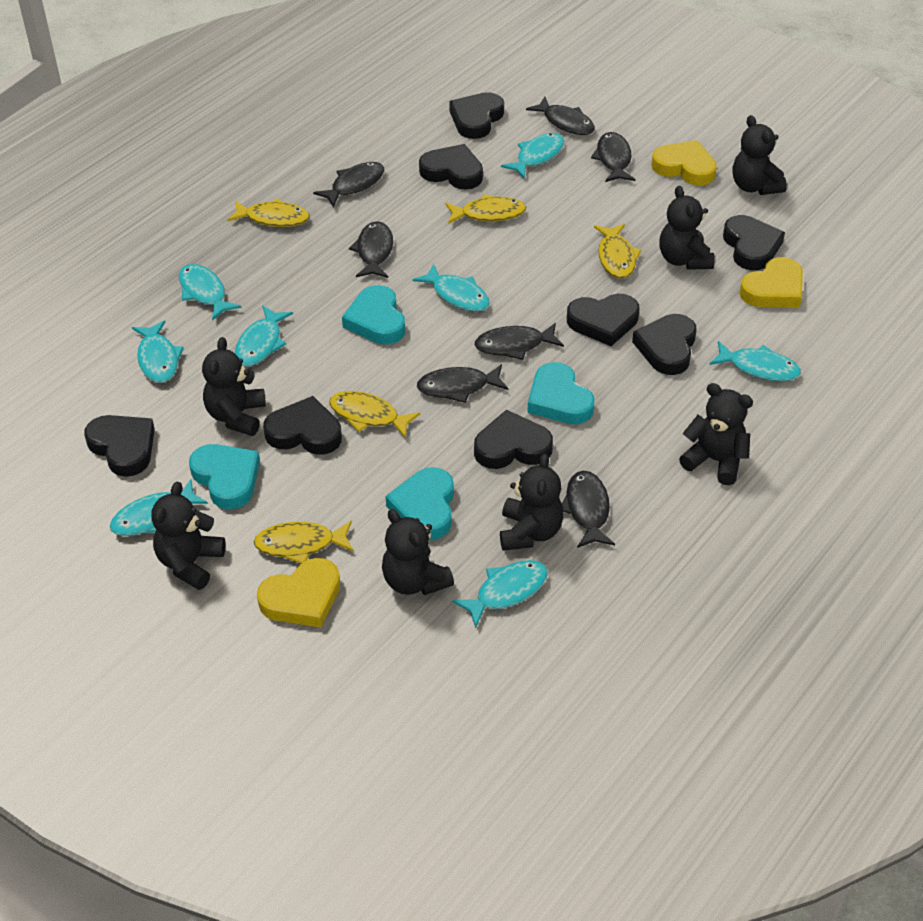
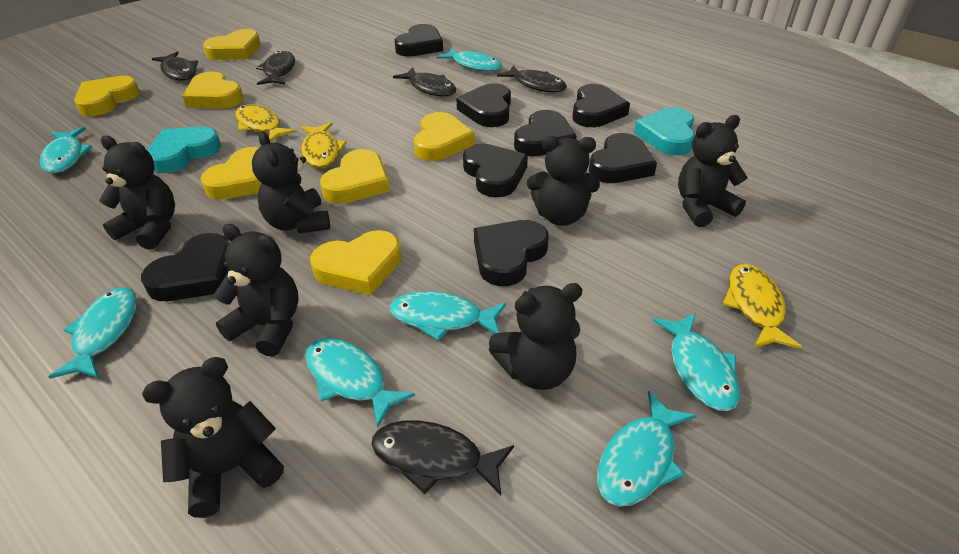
black fish: [313,162,384,208] [349,221,393,278] [417,364,508,403] [474,323,564,360] [526,97,595,135] [562,471,615,548] [591,132,635,182] = 7 -> [152,52,198,80] [256,51,295,85] [371,420,514,495] [393,68,456,96] [497,65,567,92] = 5
turquoise fish: [110,479,208,536] [132,320,184,383] [179,264,241,321] [235,305,293,366] [412,264,490,312] [452,560,548,628] [501,133,564,178] [709,341,801,381] = 8 -> [40,127,92,173] [48,287,137,379] [306,338,415,428] [390,291,506,341] [436,48,502,72] [597,390,697,507] [652,313,740,411] = 7
turquoise heart: [189,444,260,509] [342,285,405,344] [386,467,454,540] [527,362,595,424] = 4 -> [147,126,221,173] [634,107,695,155] = 2
yellow fish: [227,198,310,227] [254,521,354,563] [329,391,420,438] [445,194,526,224] [594,224,641,278] = 5 -> [235,105,297,142] [301,122,347,168] [723,264,802,349] = 3
yellow heart: [257,558,340,627] [651,140,717,186] [739,257,803,308] = 3 -> [74,76,140,116] [182,71,243,109] [200,147,262,200] [203,29,261,60] [310,230,401,295] [320,149,390,204] [414,112,475,161] = 7

